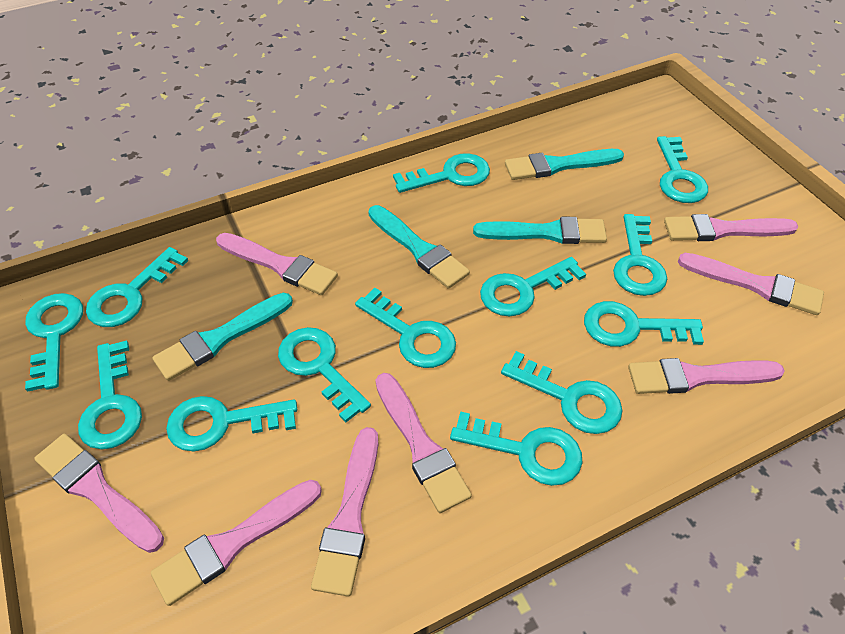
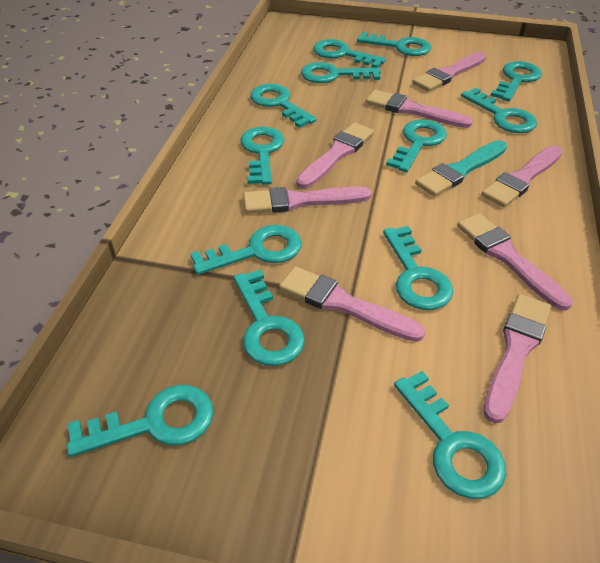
turquoise brush: [152,293,293,381] [368,205,470,289] [473,217,607,244] [505,149,624,180] = 4 -> [415,140,507,197] = 1

